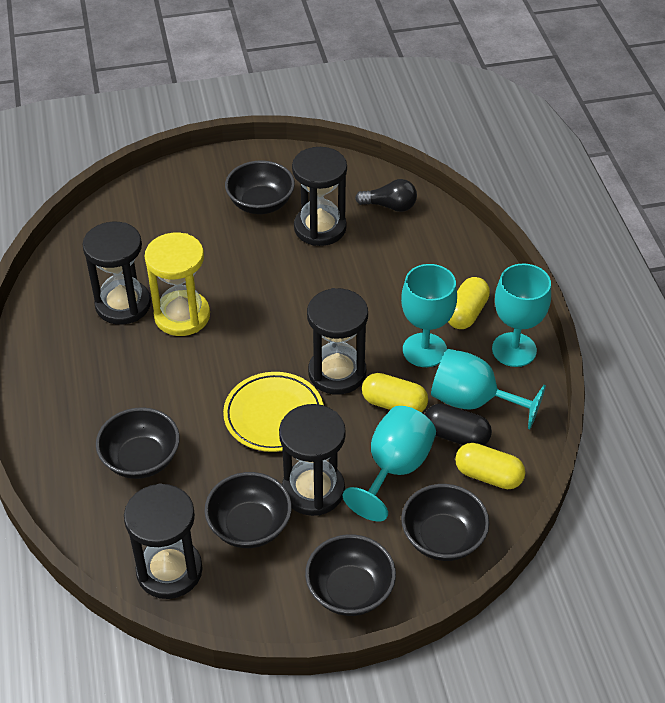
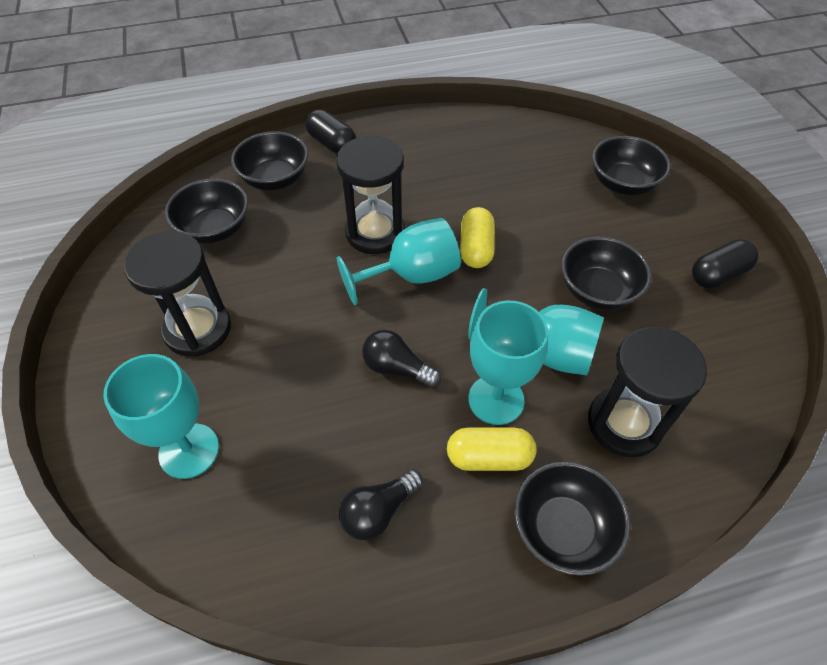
black capsule: [425,403,492,445] = 1 -> [306,109,356,154] [692,239,759,288] = 2
black hourglass: [82,222,151,325] [124,483,202,599] [279,404,346,516] [292,147,347,246] [307,288,368,395] = 5 -> [124,231,231,357] [336,135,405,254] [588,327,707,457] = 3
black light bulb: [355,179,417,212] = 1 -> [339,469,423,540] [362,330,441,388] = 2
yellow capsule: [362,373,428,413] [448,277,490,329] [455,443,525,489] = 3 -> [447,428,536,471] [460,207,495,268] = 2
yellow hourglass: [145,233,210,336] = 1 -> none = 0
yellow plate: [223,372,324,452] = 1 -> none = 0

